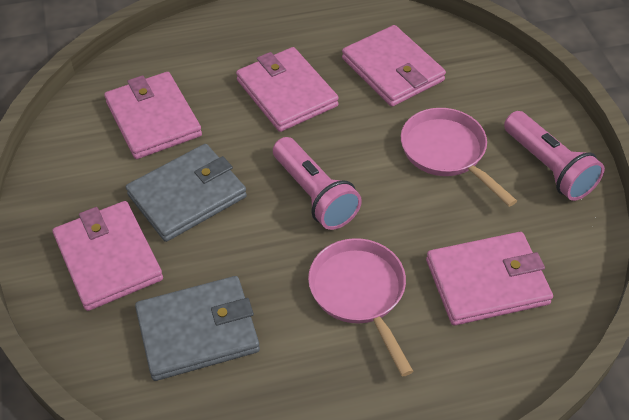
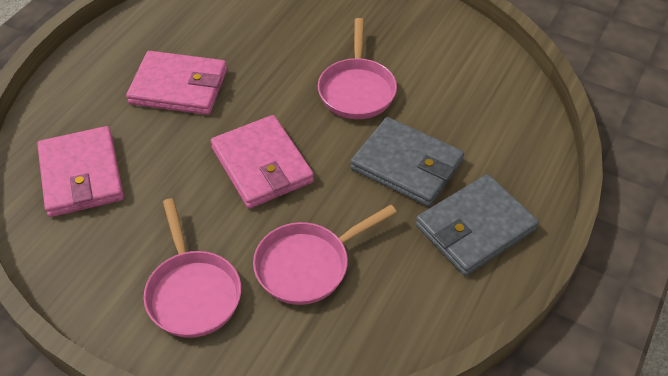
pink flashlight: [273,137,362,230] [504,111,605,201] = 2 -> none = 0
pink pan: [308,238,413,377] [401,108,517,207] = 2 -> [144,198,241,338] [253,205,397,305] [318,18,397,119] = 3
pink wallet: [53,201,163,311] [104,72,202,159] [236,47,339,132] [342,25,446,107] [426,232,553,326] = 5 -> [37,126,124,217] [126,51,227,115] [211,115,314,209] = 3

